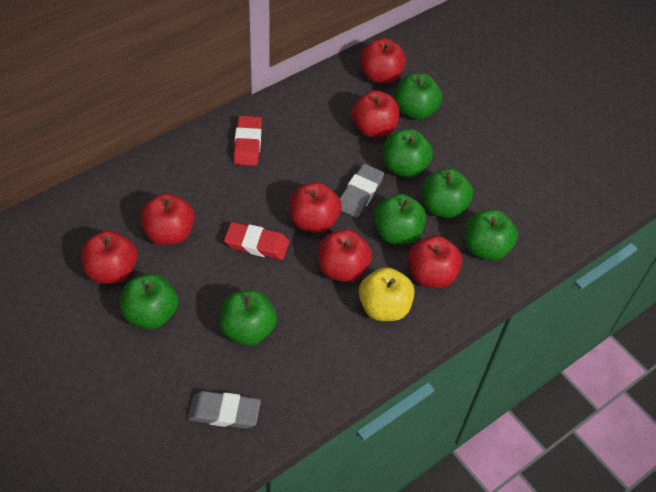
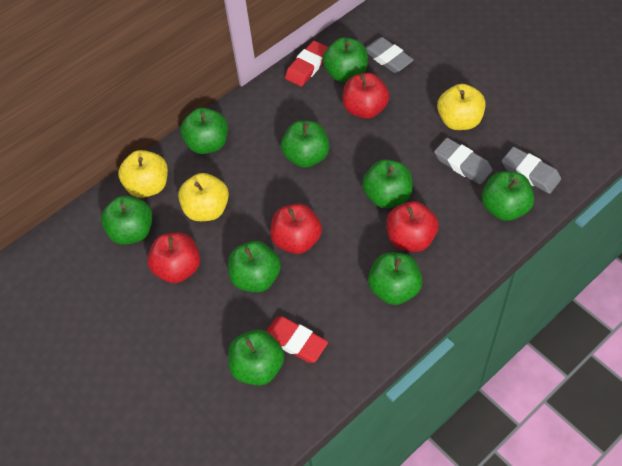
green apple: [120,274,178,329] [219,290,277,346] [373,194,426,245] [383,129,433,177] [395,73,442,120] [422,168,473,218] [465,209,518,261] = 7 -> [101,195,152,245] [180,108,228,154] [228,241,281,292] [228,330,284,386] [281,121,329,168] [323,37,368,82] [362,159,413,208] [368,253,423,305] [482,171,534,221] = 9
grey eraser: [188,391,261,429] [340,164,384,218] = 2 -> [365,37,414,73] [434,138,493,185] [502,147,561,194] = 3
red apple: [81,230,137,284] [140,193,195,245] [289,182,342,233] [318,229,372,282] [352,90,399,138] [360,38,406,84] [408,235,462,288] = 7 -> [147,233,200,283] [270,204,322,254] [342,73,389,119] [386,201,439,252] = 4
yellow apple: [359,267,414,321] = 1 -> [118,150,168,198] [178,173,229,221] [437,84,486,130] = 3

